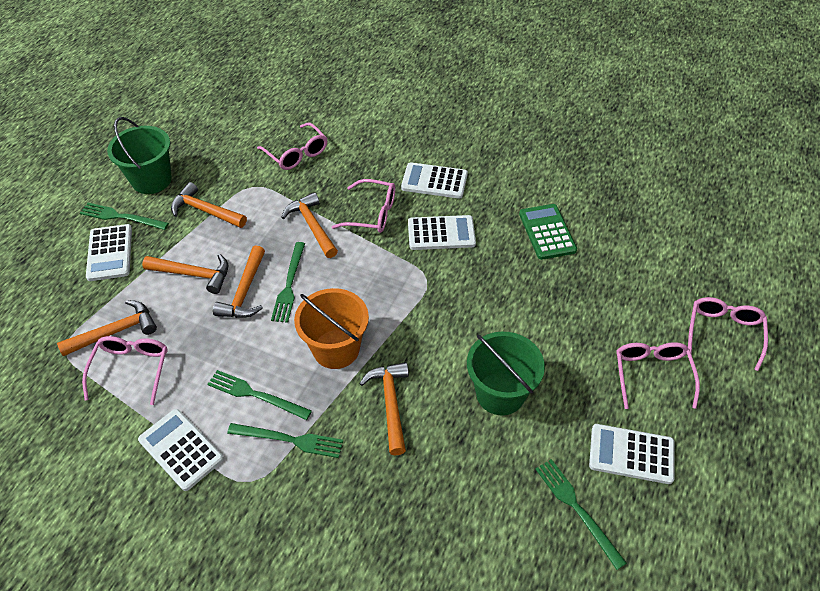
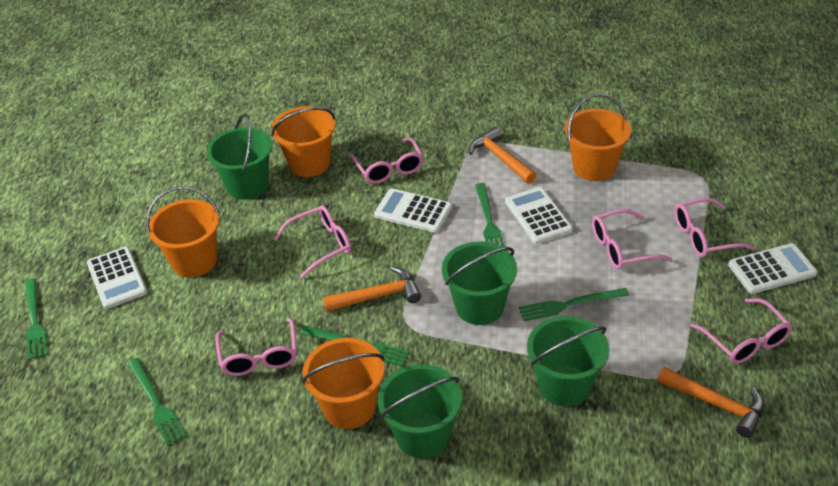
green bucket: [107,117,172,194] [467,332,545,415] = 2 -> [206,114,272,200] [378,364,462,458] [442,242,517,325] [527,316,609,406] = 4
green calculator: [519,204,577,260] = 1 -> none = 0
orange bucket: [294,288,369,369] = 1 -> [146,186,220,278] [271,106,336,177] [302,338,385,429] [565,93,631,181] = 4
orange hammer: [57,300,157,356] [142,254,228,294] [171,182,247,228] [213,245,265,318] [281,192,338,258] [359,362,409,455] = 6 -> [323,266,421,312] [469,127,537,184] [657,367,764,438] = 3
pink glasses: [82,336,168,405] [257,122,327,170] [332,179,395,233] [616,342,700,409] [688,297,768,371] = 5 -> [215,318,297,376] [274,205,351,279] [350,137,424,184] [592,209,672,269] [675,198,756,257] [690,298,793,364] = 6
white calculator: [86,224,132,281] [138,409,224,491] [401,162,468,199] [408,215,476,250] [589,424,675,484] = 5 -> [87,247,147,309] [374,188,452,233] [505,187,573,244] [728,243,817,294] = 4

